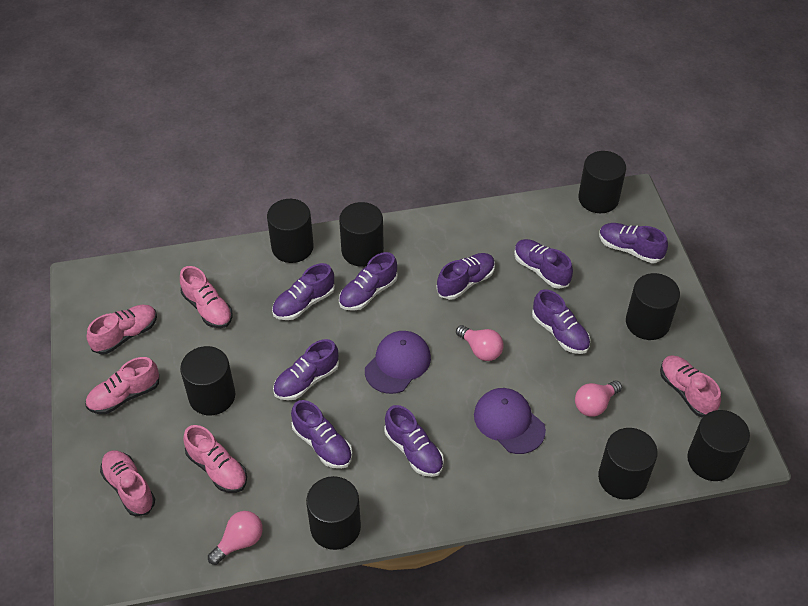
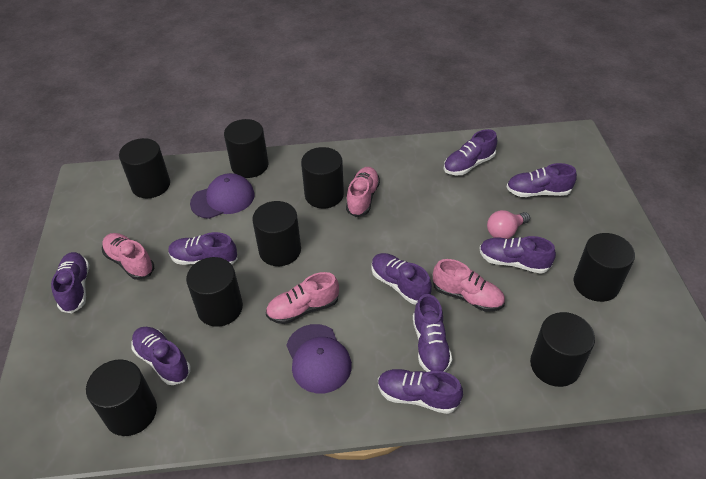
pink light bulb: [208,511,263,565] [456,325,504,361] [575,380,622,417] = 3 -> [487,210,530,239] = 1
pink shoe: [85,357,159,414] [87,305,157,355] [100,450,155,516] [180,266,233,328] [183,425,247,493] [660,355,721,417] = 6 -> [102,233,154,280] [266,272,339,324] [346,167,380,217] [433,259,505,312] = 4

